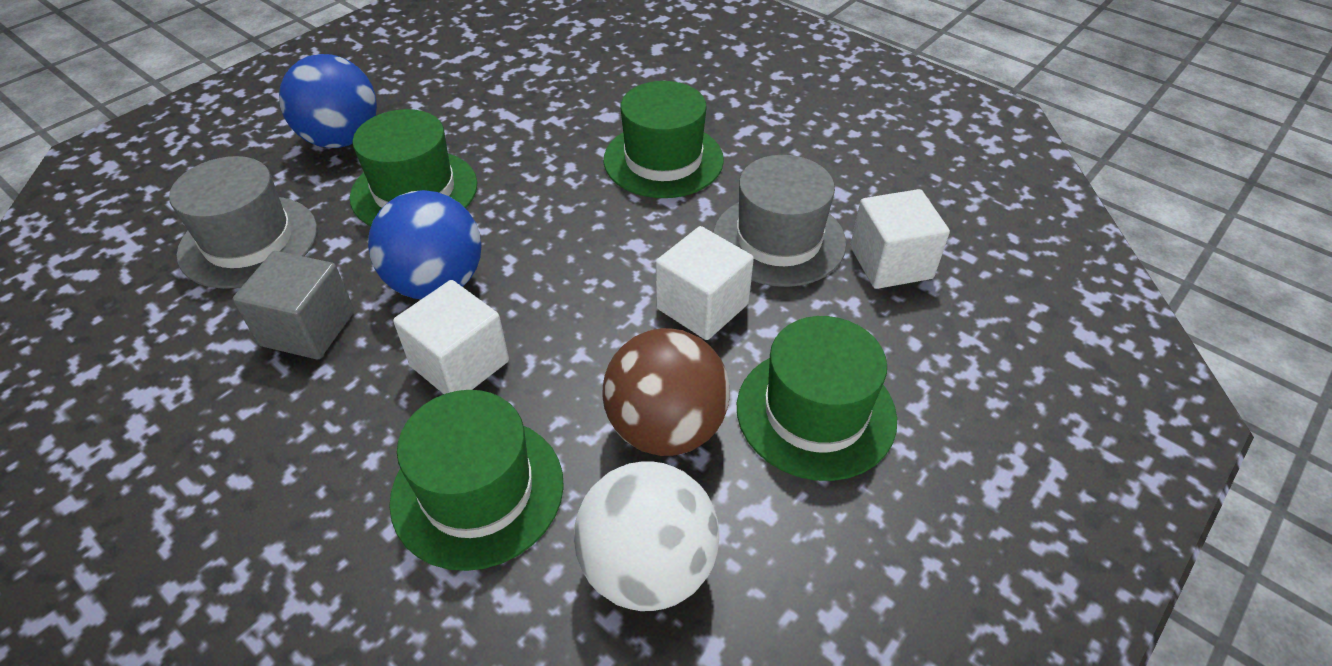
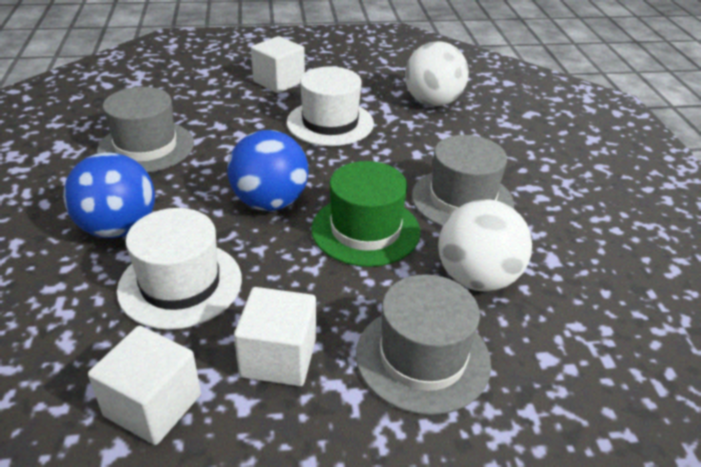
brown ball: [603,328,730,456] = 1 -> none = 0
green hat: [350,109,477,226] [389,390,564,571] [604,81,724,198] [737,316,897,481] = 4 -> [311,161,420,267] = 1
grey cube: [233,251,354,359] = 1 -> none = 0
grey hat: [169,156,317,289] [713,155,846,287] = 2 -> [97,87,194,173] [356,274,491,415] [412,135,514,227] = 3
white ball: [574,461,719,611] = 1 -> [405,41,469,106] [438,199,532,292] = 2
white hat: none = 0 -> [117,208,242,330] [287,67,374,146] = 2

